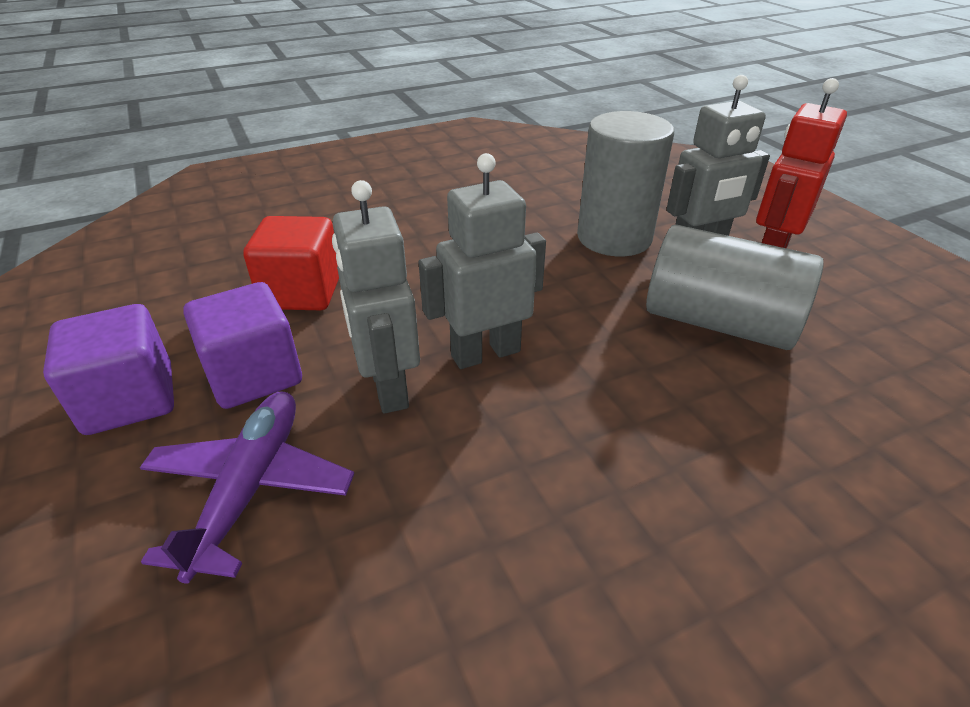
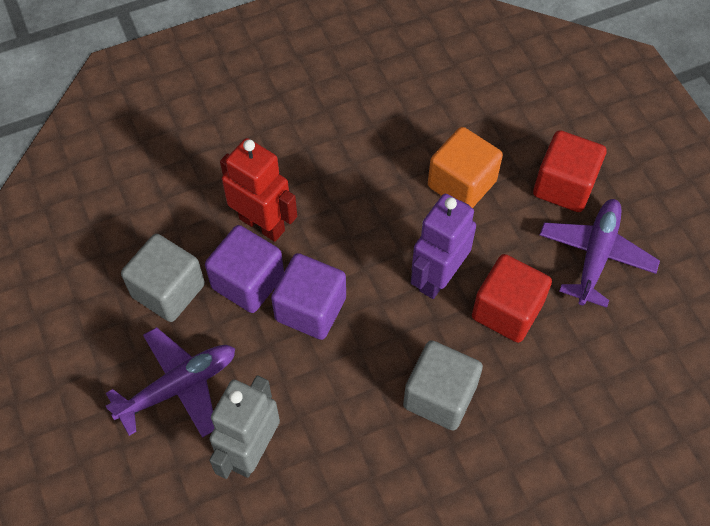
grey cube: none = 0 -> [121,234,205,322] [403,340,483,430] = 2
grey cylinder: [577,111,674,256] [646,225,824,350] = 2 -> none = 0
grey robot: [332,180,420,414] [419,153,546,369] [666,75,770,236] = 3 -> [209,375,280,479] = 1
orange cube: none = 0 -> [428,127,503,208] = 1
purple plane: [140,392,354,584] = 1 -> [106,327,235,438] [540,199,660,308] = 2
purple robot: none = 0 -> [411,194,476,299] = 1
red cube: [243,216,339,310] = 1 -> [472,254,552,343] [533,130,606,212] = 2

